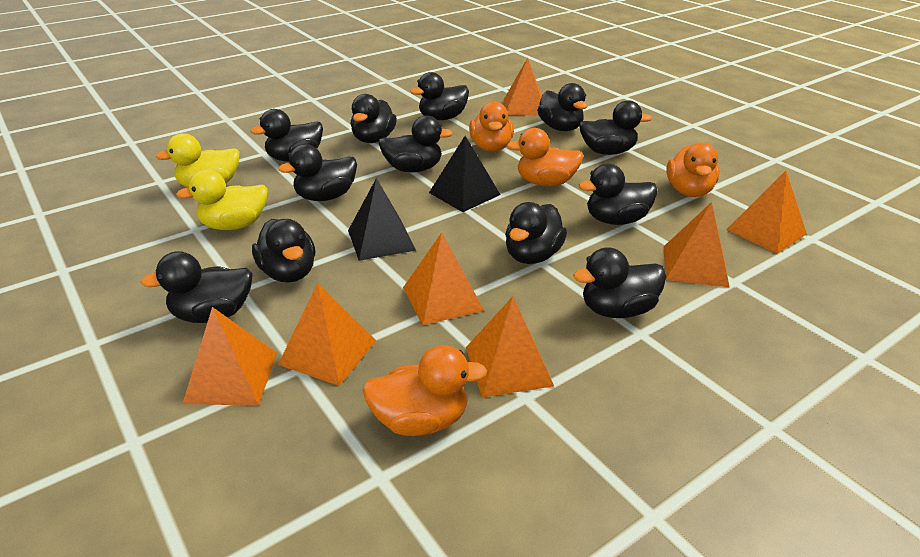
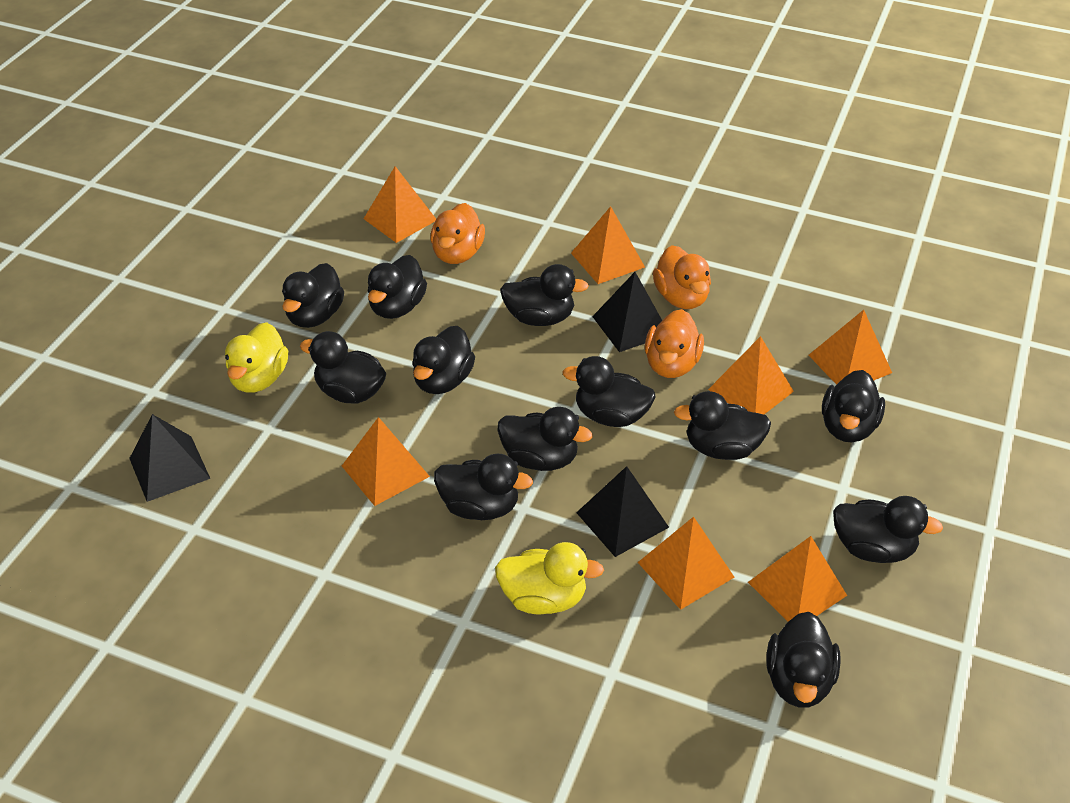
black pyramid: [348,178,416,261] [429,136,501,212] = 2 -> [129,414,211,502] [576,466,669,557] [592,272,662,352] = 3
orange duck: [362,345,487,436] [469,102,514,152] [507,128,584,186] [666,143,719,197] = 4 -> [430,203,485,264] [645,309,704,378] [653,245,711,309] = 3

